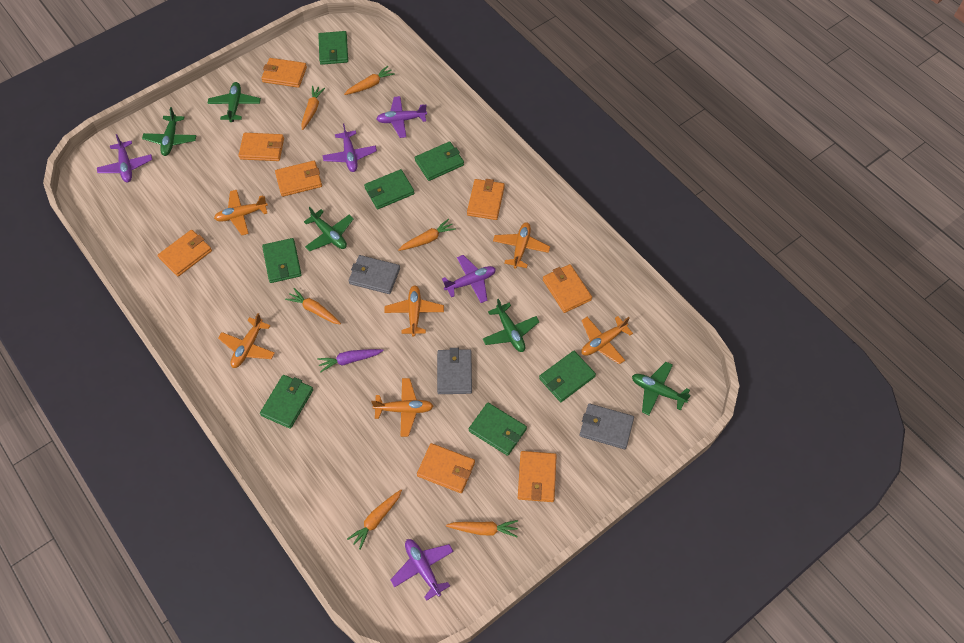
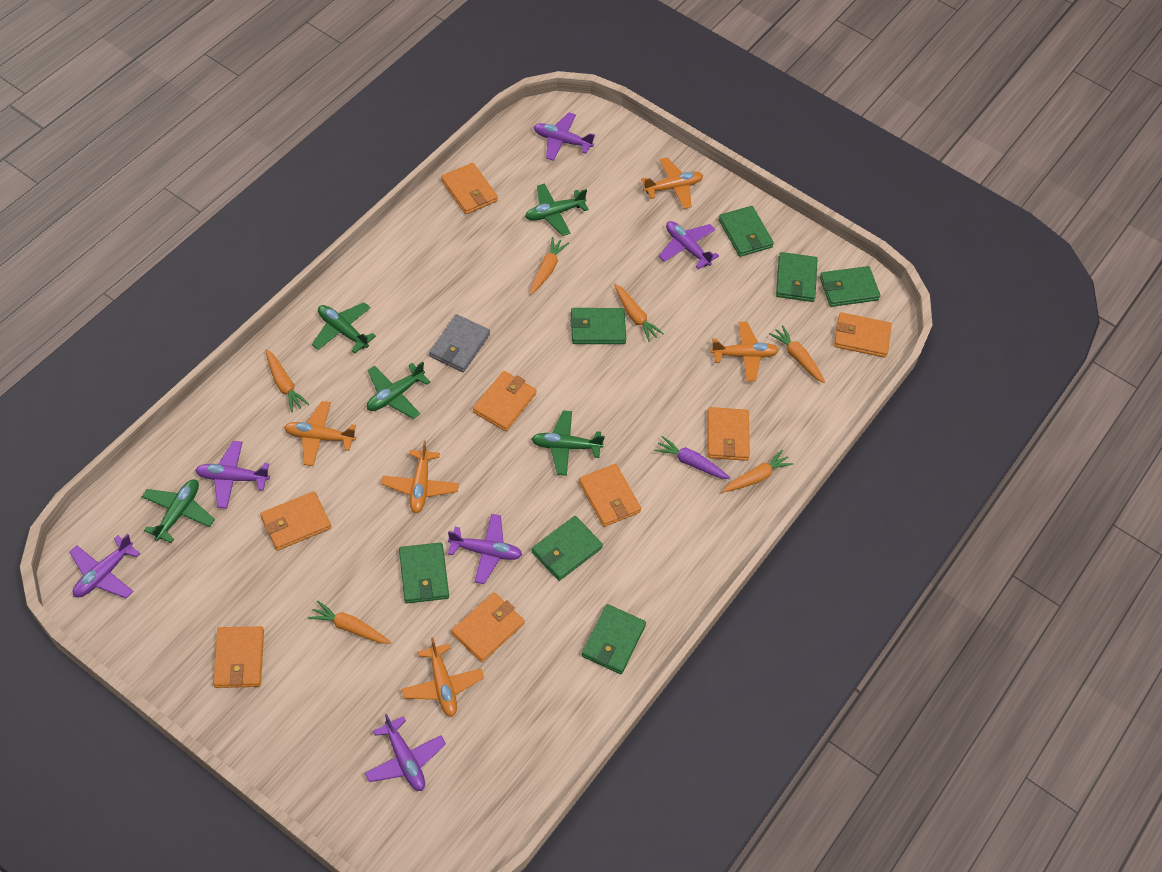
grey wallet: [349,255,400,294] [437,348,472,394] [580,403,634,449] = 3 -> [429,314,490,372] = 1
orange plane: [214,190,268,235] [218,313,275,368] [371,378,433,437] [384,285,444,336] [493,222,550,269] [581,316,633,364] = 6 -> [284,401,356,466] [381,441,459,514] [402,637,484,717] [641,157,703,209] [711,322,779,381] = 5
purple plane: [97,134,152,182] [322,123,377,172] [377,96,427,138] [391,539,454,601] [442,255,496,303] = 5 -> [70,534,140,598] [195,441,270,509] [365,714,446,791] [448,514,522,584] [534,112,595,161] [659,221,719,269] = 6

